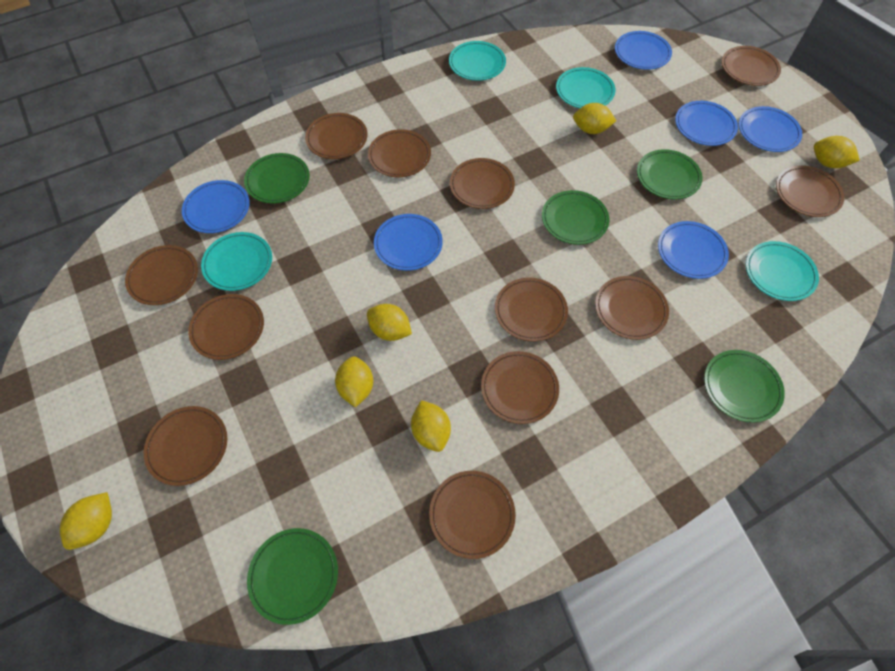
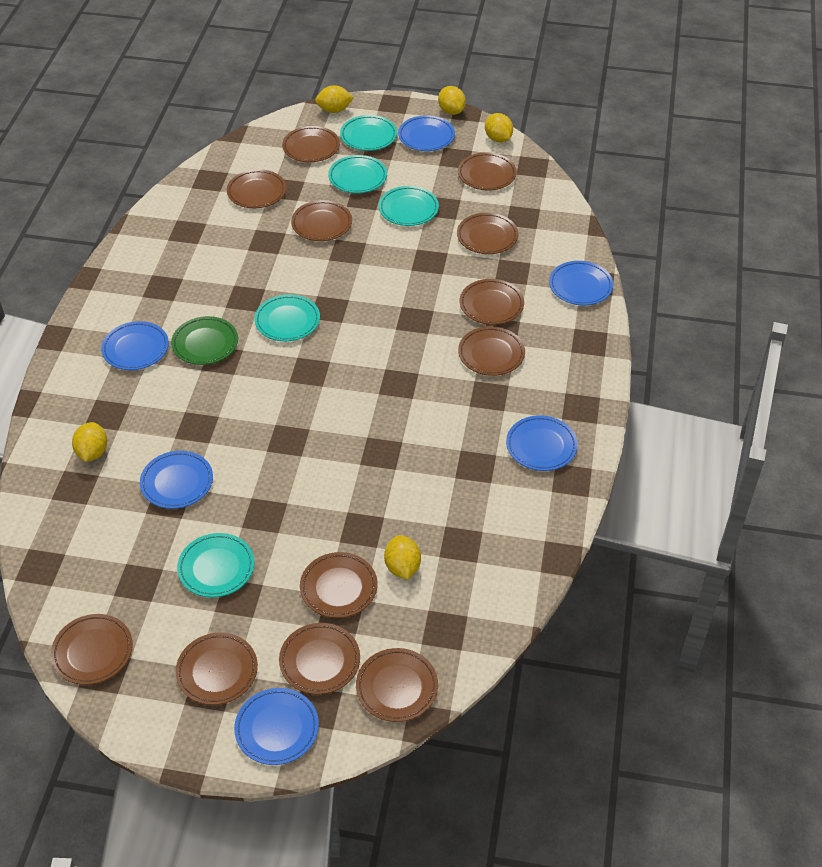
green plate: [244,153,310,203] [247,528,338,625] [542,190,609,245] [637,149,703,199] [704,350,785,423] = 5 -> [171,316,238,365] = 1
turquoise plate: [201,232,272,291] [449,41,506,81] [556,67,616,108] [746,241,819,301] = 4 -> [177,533,254,597] [254,294,320,341] [328,155,387,193] [340,115,397,151] [379,186,439,226] = 5
yellow lemon: [60,492,112,550] [335,356,373,407] [367,304,412,341] [411,400,451,452] [573,103,616,134] [814,136,860,168] = 6 -> [72,422,107,462] [315,85,354,113] [384,535,421,580] [438,86,466,115] [485,113,513,143] = 5

